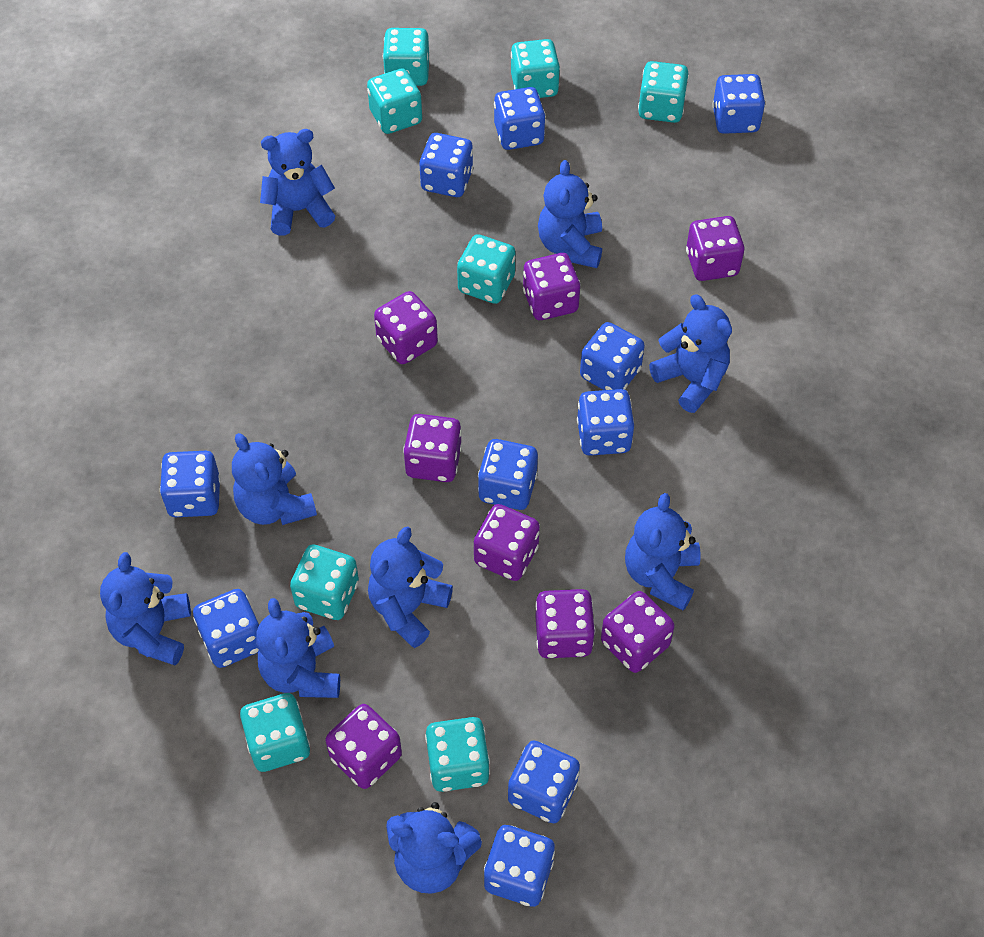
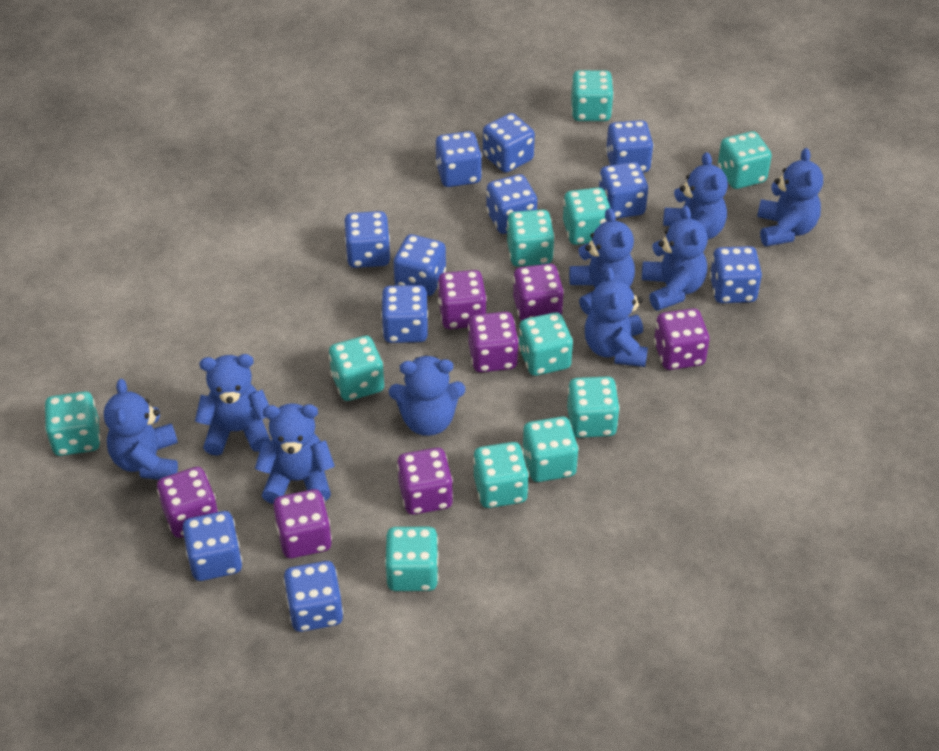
blue dice: [160,451,221,517] [193,589,259,668] [420,133,473,197] [478,439,538,510] [484,825,555,907] [494,87,546,150] [508,740,580,823] [577,389,634,456] [580,322,645,390] [712,74,765,134] = 10 -> [183,511,242,581] [284,561,343,632] [344,211,390,268] [381,285,428,343] [394,234,446,296] [436,131,482,187] [483,113,535,173] [486,174,537,234] [599,162,649,219] [606,120,654,173] [710,246,762,303] = 11
purple dice: [325,704,402,789] [374,291,438,364] [403,414,462,482] [474,504,540,581] [523,253,580,320] [535,589,595,658] [601,591,675,673] [686,216,745,281] = 8 -> [157,467,218,538] [273,489,332,558] [397,448,453,515] [438,270,487,329] [468,312,519,372] [513,264,564,321] [654,308,709,370] = 7
turquoise dice: [240,693,310,772] [290,545,359,620] [367,68,422,134] [383,28,430,86] [425,717,490,792] [457,234,516,304] [511,39,560,98] [638,61,689,123] = 8 -> [44,391,100,456] [329,336,384,401] [385,527,439,591] [473,442,529,508] [507,209,555,267] [519,312,573,376] [522,416,579,482] [563,187,611,245] [567,376,620,438] [571,70,614,121] [718,131,772,189] = 11

